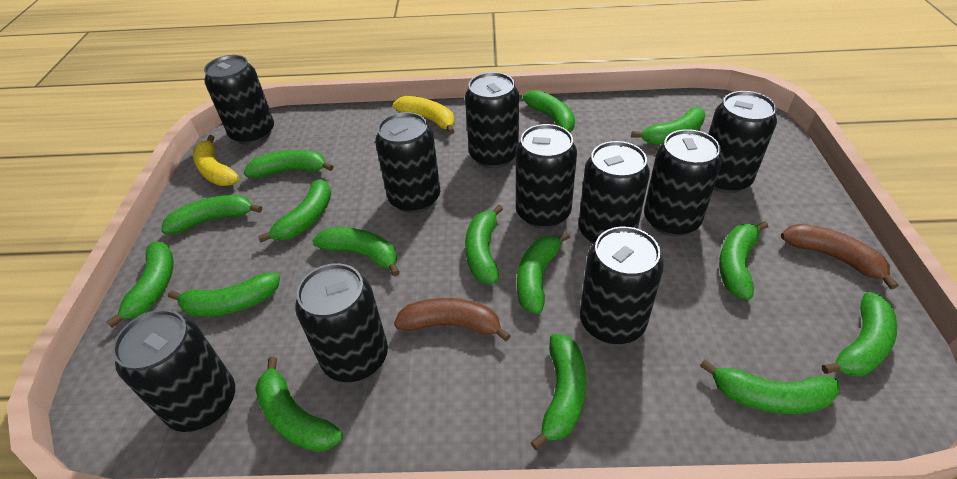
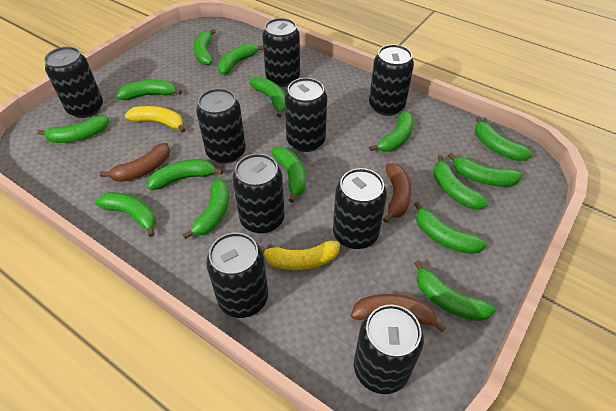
black can: [112,309,235,432] [204,55,274,145] [295,263,388,382] [375,112,440,213] [465,72,519,168] [516,124,577,228] [579,141,650,244] [580,227,664,344] [644,129,722,236] [708,91,777,193] = 10 -> [44,47,103,118] [196,88,246,164] [206,233,268,318] [232,154,285,234] [262,18,300,87] [284,78,327,152] [333,168,387,249] [354,305,424,394] [369,44,414,116] = 9
brown banana: [394,298,511,341] [781,224,899,290] = 2 -> [99,143,170,182] [351,294,446,332] [383,163,411,223] = 3

